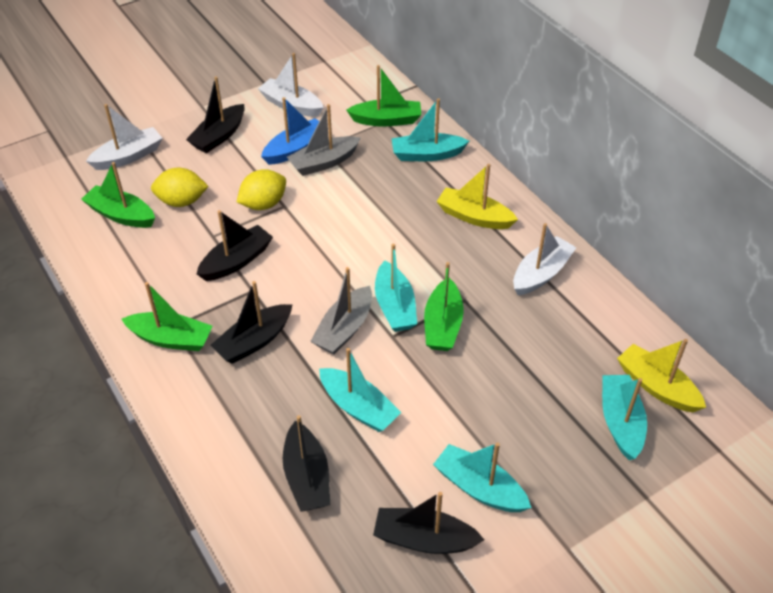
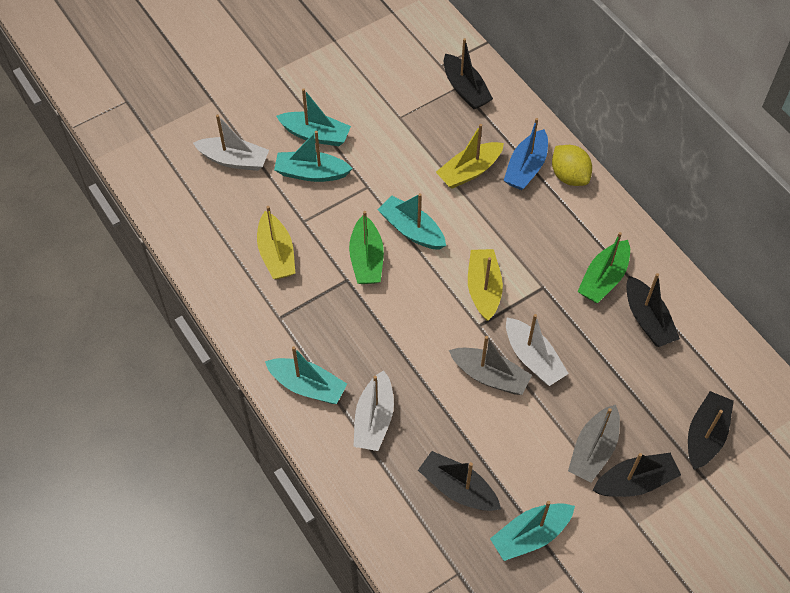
green boat: [81,162,155,228] [122,282,213,351] [346,65,421,127] [424,262,464,351] = 4 -> [349,211,384,284] [577,232,630,303] = 2
yellow boat: [436,164,518,229] [617,339,706,412] = 2 -> [257,206,295,279] [436,124,504,189] [468,249,503,321] = 3
yellow lemon: [151,168,208,207] [237,169,286,210] = 2 -> [552,145,592,186] = 1

